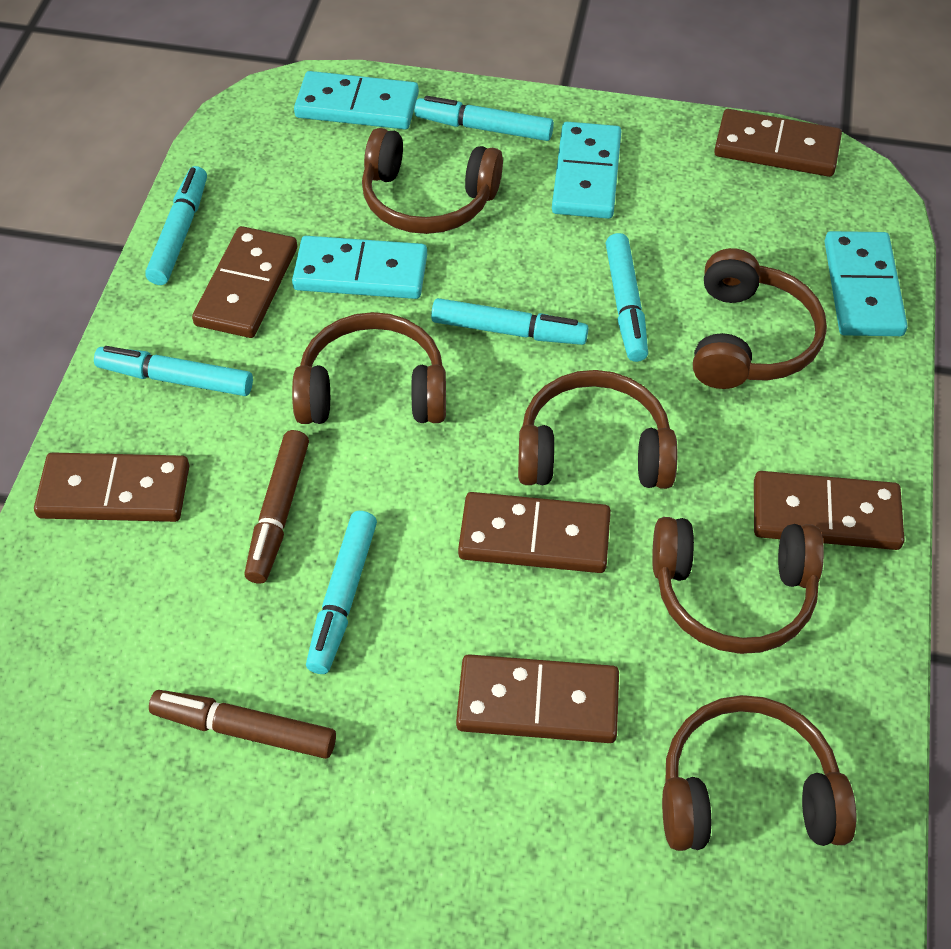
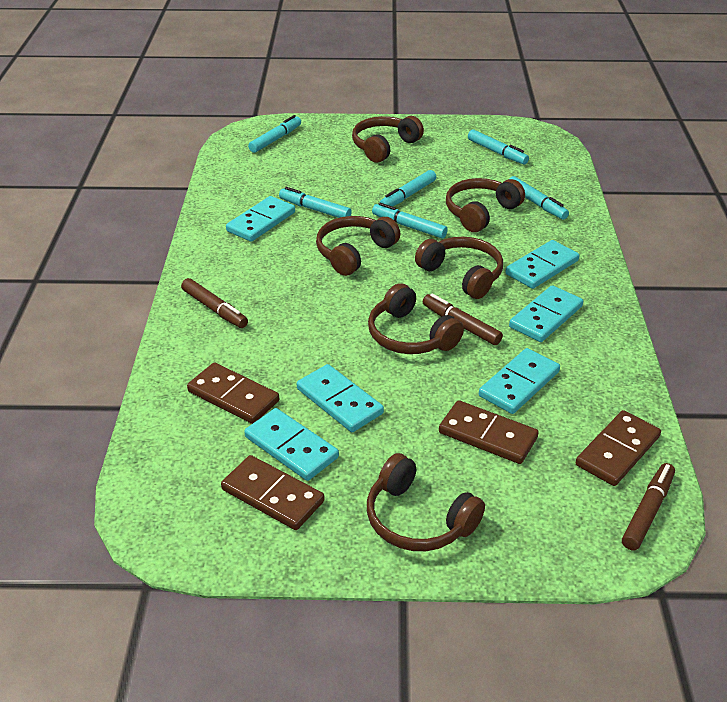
brown domino: [34,452,189,522] [192,226,297,338] [456,654,619,743] [458,492,611,573] [714,109,842,177] [754,471,905,550] = 6 -> [187,362,279,424] [221,455,325,530] [439,400,539,464] [576,410,661,486] = 4
brown marker: [149,690,336,759] [244,430,309,584] = 2 -> [181,278,248,328] [423,293,503,345] [622,463,675,550] = 3
turquoise domino: [292,236,427,299] [294,71,419,129] [552,122,621,219] [825,231,907,336] = 4 -> [226,196,295,242] [244,408,339,481] [297,364,384,432] [479,348,560,414] [505,240,579,289] [509,285,583,342] = 6

